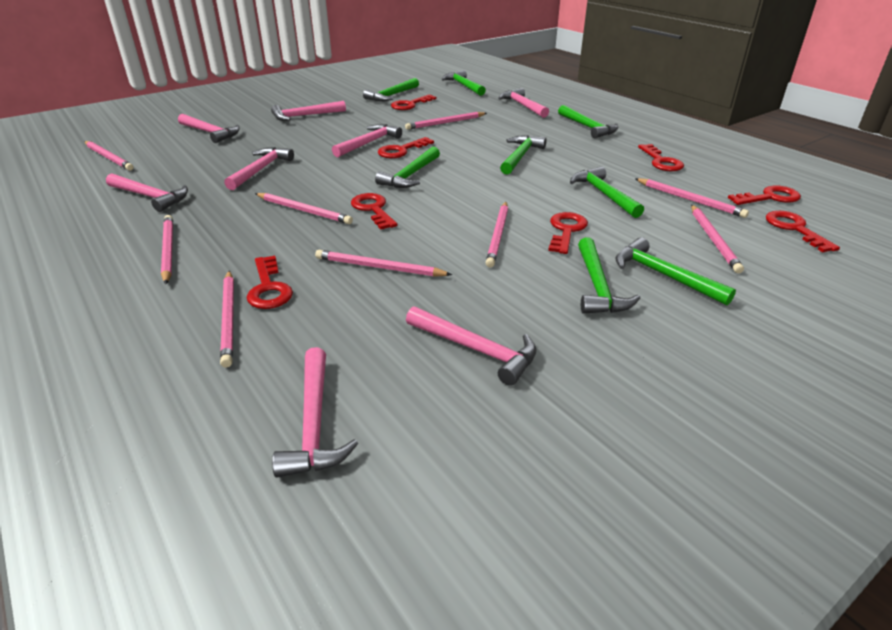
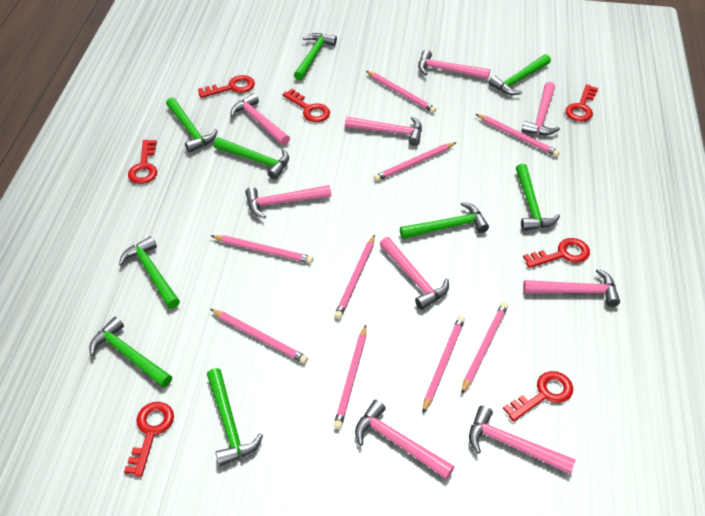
green hammer: [363,78,419,101] [375,147,440,188] [442,70,486,96] [500,135,547,175] [558,105,619,138] [570,166,644,218] [578,237,640,314] [615,237,736,305] = 8 -> [89,317,172,388] [119,236,180,309] [166,97,218,153] [207,368,263,466] [214,137,289,180] [294,33,337,81] [400,202,489,239] [489,54,551,95] [516,164,560,231] = 9
pink hammer: [106,173,188,212] [178,114,240,143] [224,147,294,190] [271,101,346,121] [272,347,358,478] [332,124,402,157] [406,306,537,386] [498,88,549,118] = 8 -> [231,93,290,145] [245,185,331,218] [345,116,422,146] [355,400,454,479] [380,237,449,310] [418,50,490,79] [469,406,576,474] [522,82,560,135] [523,269,620,307] = 9
red key: [247,256,293,309] [351,193,397,230] [378,137,434,158] [391,94,437,110] [548,212,588,254] [638,144,684,171] [728,186,801,205] [766,211,840,252] = 8 -> [124,402,174,477] [128,140,157,184] [198,75,255,98] [283,89,330,122] [503,371,573,422] [523,238,590,268] [565,84,598,122] = 7

